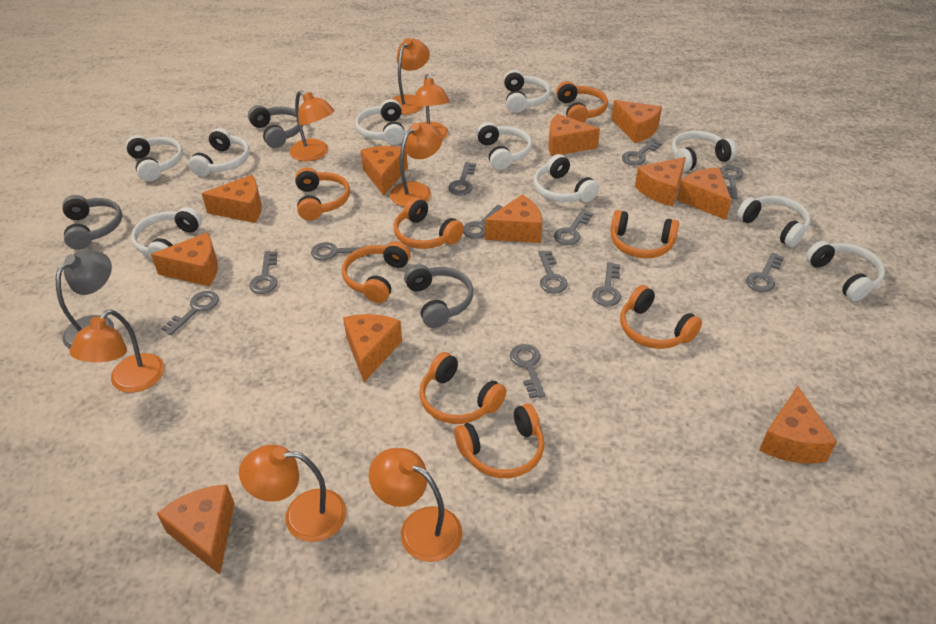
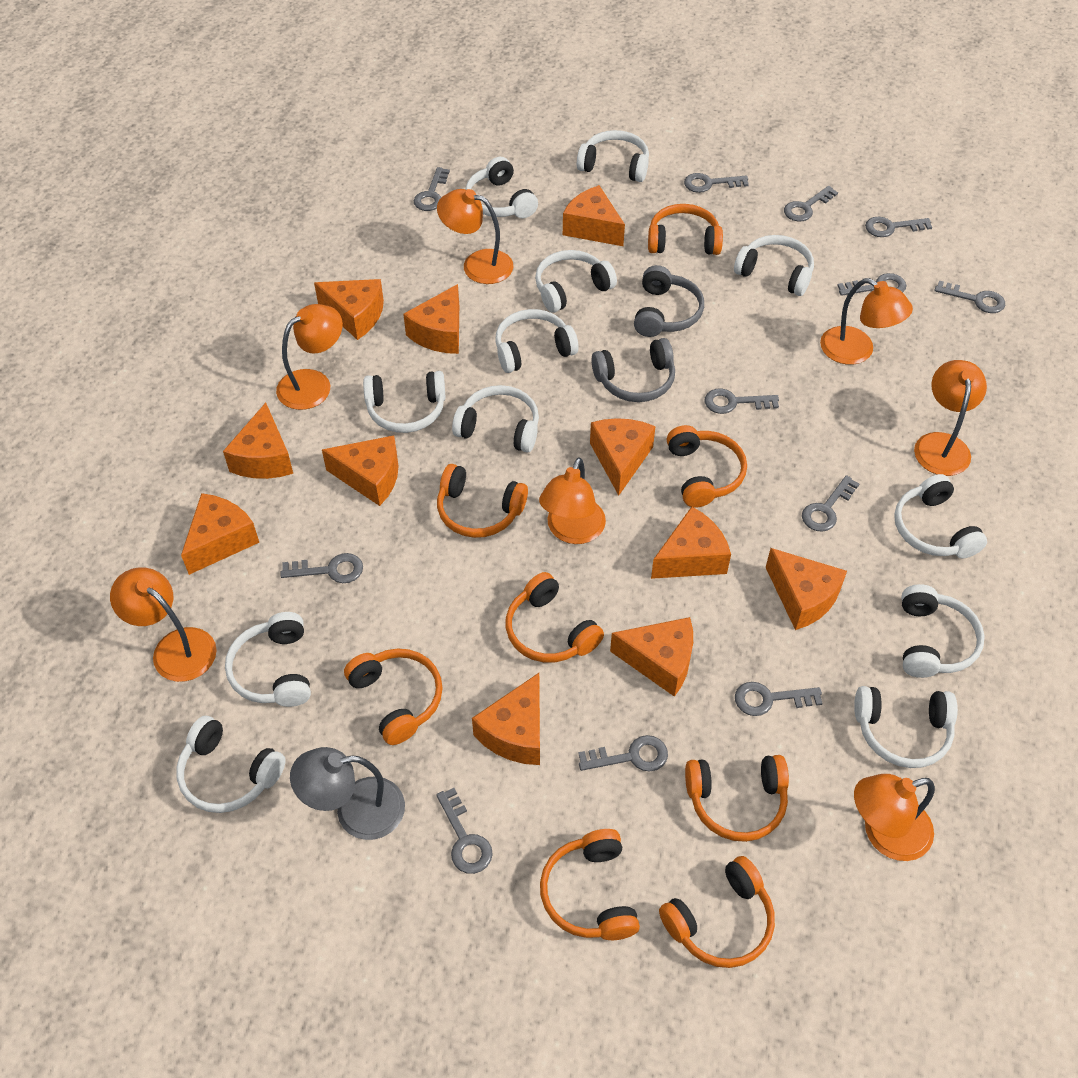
grey headphones: [62,195,122,250] [248,105,303,148] [404,264,473,328] = 3 -> [591,338,675,402] [634,265,704,337] = 2
white headphones: [125,135,183,181] [131,207,202,259] [188,128,250,177] [355,99,405,145] [476,122,532,170] [504,70,551,113] [534,154,599,202] [671,131,737,171] [737,195,811,247] [806,241,885,301] = 10 -> [176,716,286,813] [225,612,311,707] [363,371,446,433] [452,385,539,453] [465,157,538,218] [495,309,579,373] [535,250,617,313] [577,130,649,182] [734,235,814,296] [854,686,958,768] [894,474,987,558] [902,584,985,678] = 12

